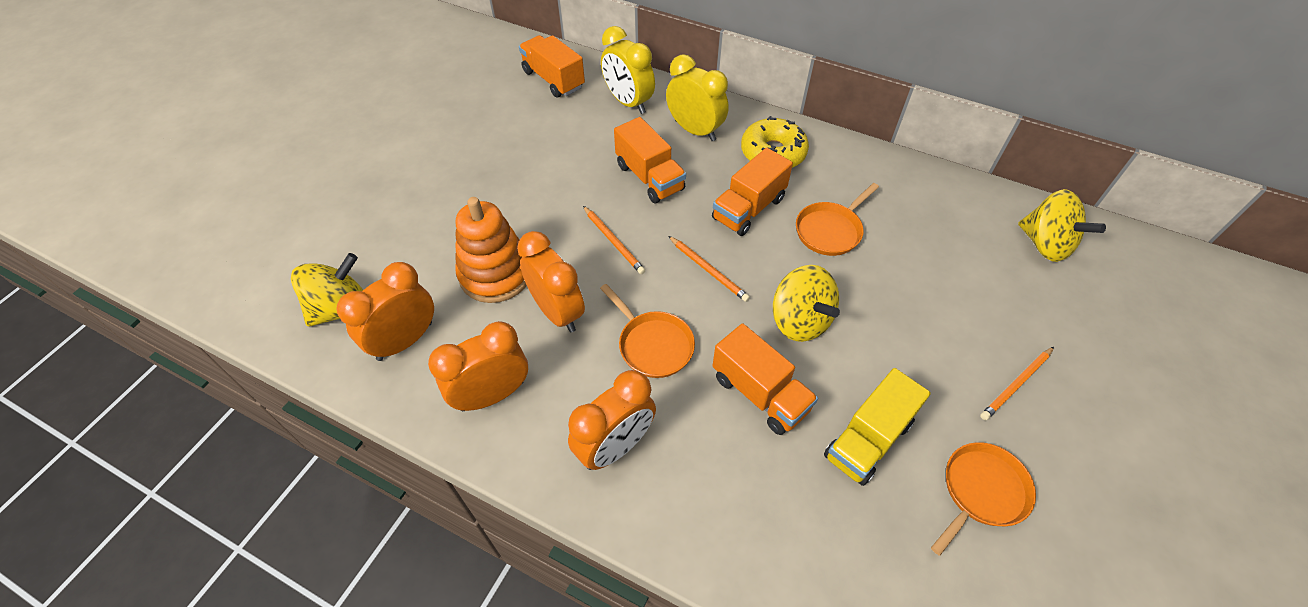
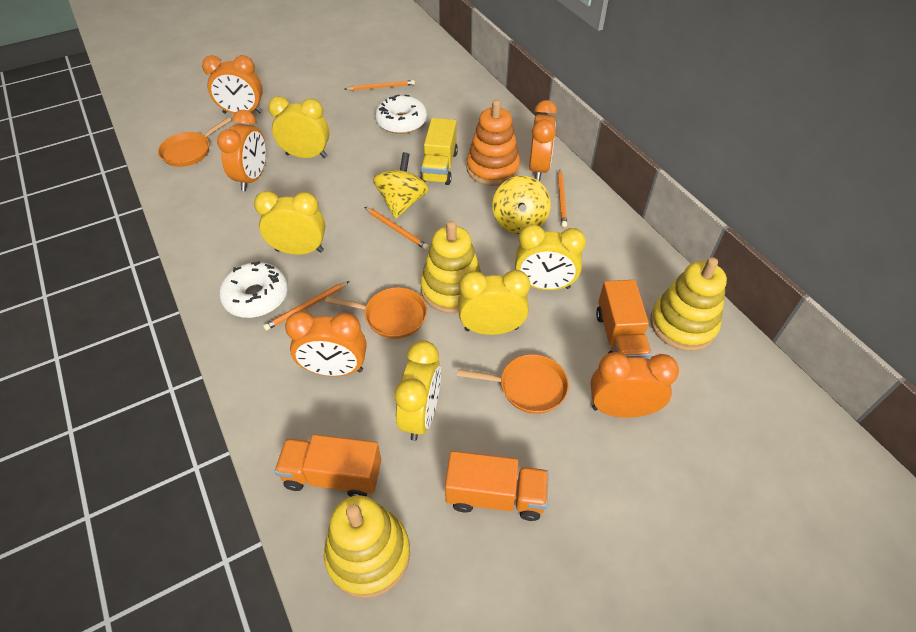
orange clock: [336,262,434,361] [428,321,528,411] [517,231,585,333] [568,370,656,470] = 4 -> [202,55,263,114] [217,110,266,191] [285,311,367,377] [529,100,557,181] [590,352,679,418] = 5
orange pencil: [583,206,645,274] [668,236,750,302] [980,347,1054,420] = 3 -> [263,281,350,330] [345,80,415,91] [365,207,429,250] [558,169,567,227] = 4
orange truck: [519,35,585,98] [614,117,686,203] [712,148,793,236] [712,323,818,435] = 4 -> [275,434,381,497] [445,451,549,521] [596,280,652,359] = 3
white donut: none = 0 -> [219,261,288,318] [375,95,427,134] = 2
yellow clock: [601,26,655,114] [666,54,729,141] = 2 -> [254,191,326,255] [268,96,329,158] [395,340,441,441] [458,270,530,335] [515,224,586,290] = 5
yellow donut: [741,116,809,168] = 1 -> none = 0
yellow spinning top: [291,253,363,327] [773,265,840,342] [1018,189,1106,262] = 3 -> [373,152,429,219] [492,176,551,234] = 2
yellow stacking toy: none = 0 -> [324,495,410,598] [420,221,482,313] [650,257,727,351] = 3

